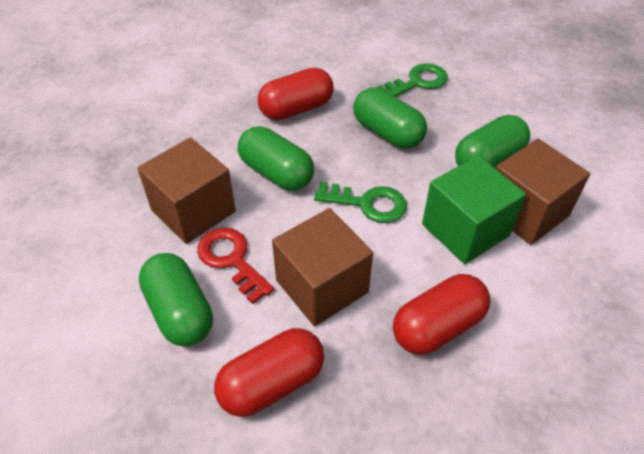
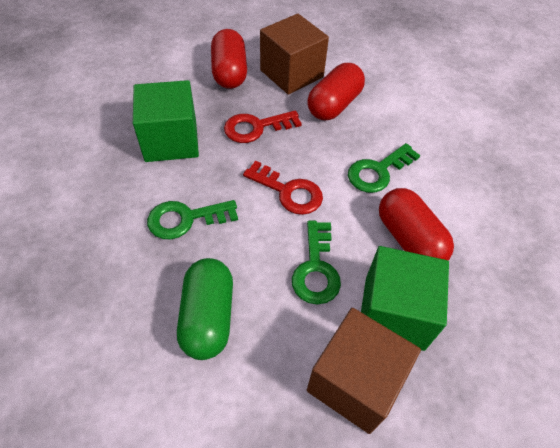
brown cube: [137,137,236,244] [272,208,373,326] [496,139,590,245] = 3 -> [260,14,329,95] [307,308,421,434] = 2
green capsule: [139,253,213,346] [238,126,314,191] [353,88,427,149] [455,115,530,168] = 4 -> [177,258,233,360] = 1
green cube: [422,155,526,264] = 1 -> [133,80,199,162] [361,246,449,351] = 2
green key: [314,182,407,223] [376,63,448,97] = 2 -> [147,200,238,239] [292,221,341,305] [348,143,421,193] = 3
red key: [197,228,274,304] = 1 -> [224,110,302,143] [243,161,323,215] = 2

